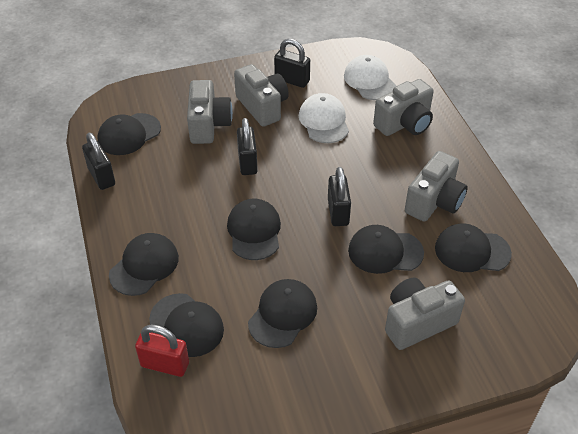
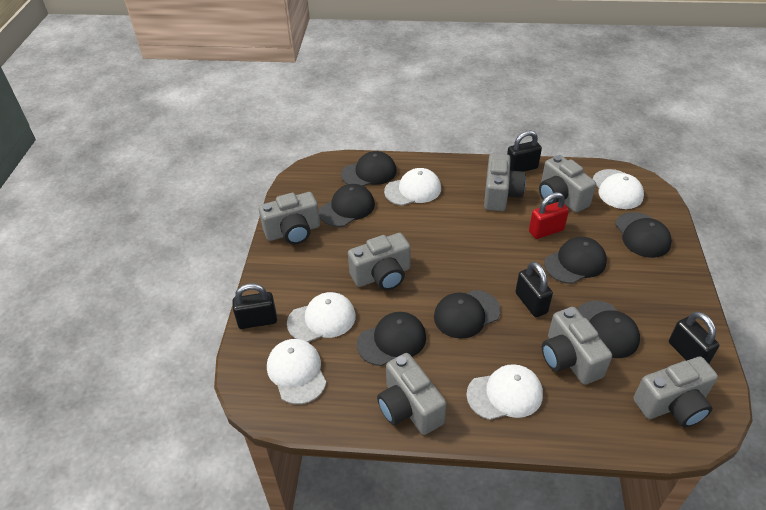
grey camera: [187,80,233,144] [234,64,289,127] [373,79,434,136] [385,278,465,350] [405,151,468,222] = 5 -> [259,192,320,244] [348,233,411,290] [377,353,446,435] [484,153,526,211] [539,155,596,213] [542,307,612,385] [633,357,718,427] = 7
white cap: [299,93,349,143] [344,55,396,100] = 2 -> [267,339,326,404] [287,292,356,342] [384,168,441,206] [466,364,543,420] [593,169,644,209] = 5

